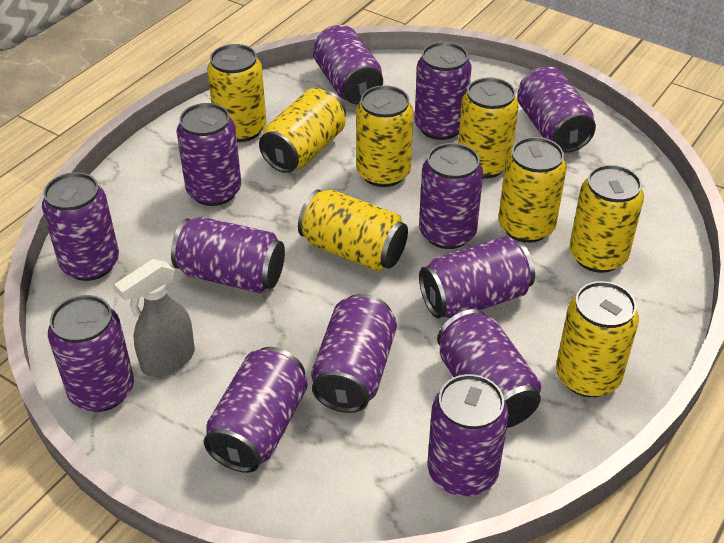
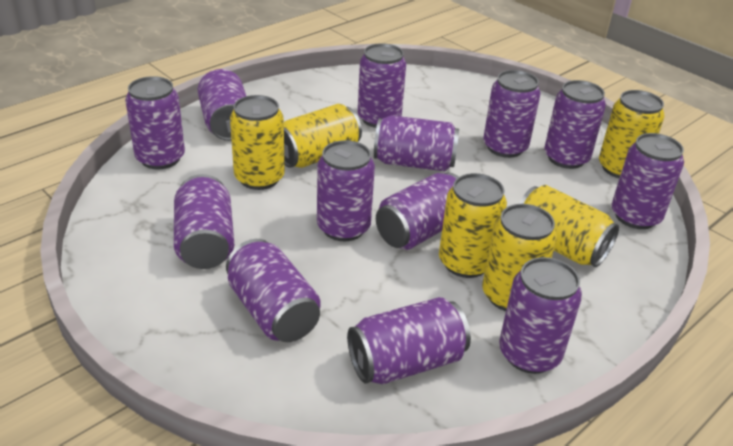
grey spray bottle: [114,259,195,377] = 1 -> none = 0
yellow can: [207,44,266,142] [259,88,346,173] [298,190,408,271] [356,85,414,187] [458,77,519,179] [499,137,567,243] [556,281,639,397] [570,165,644,273] = 8 -> [230,95,285,190] [284,104,362,168] [439,173,507,278] [482,204,557,311] [519,185,619,267] [599,90,664,178] = 6

